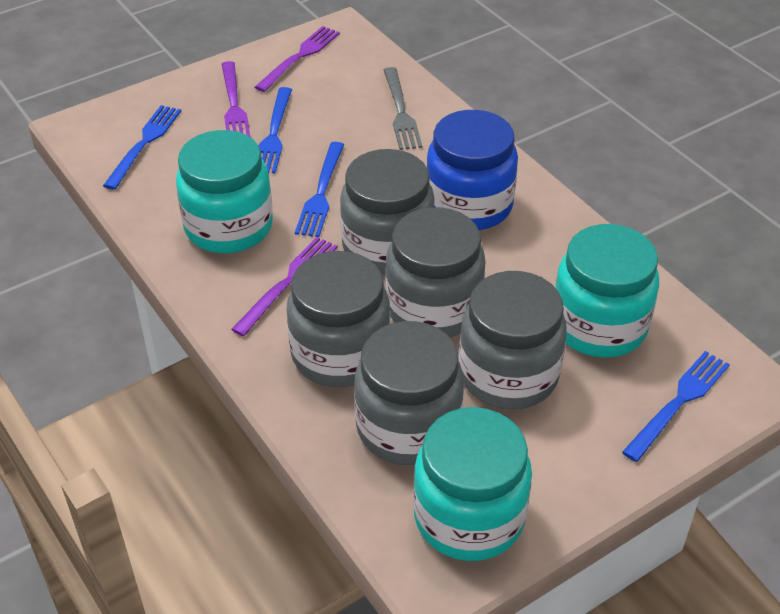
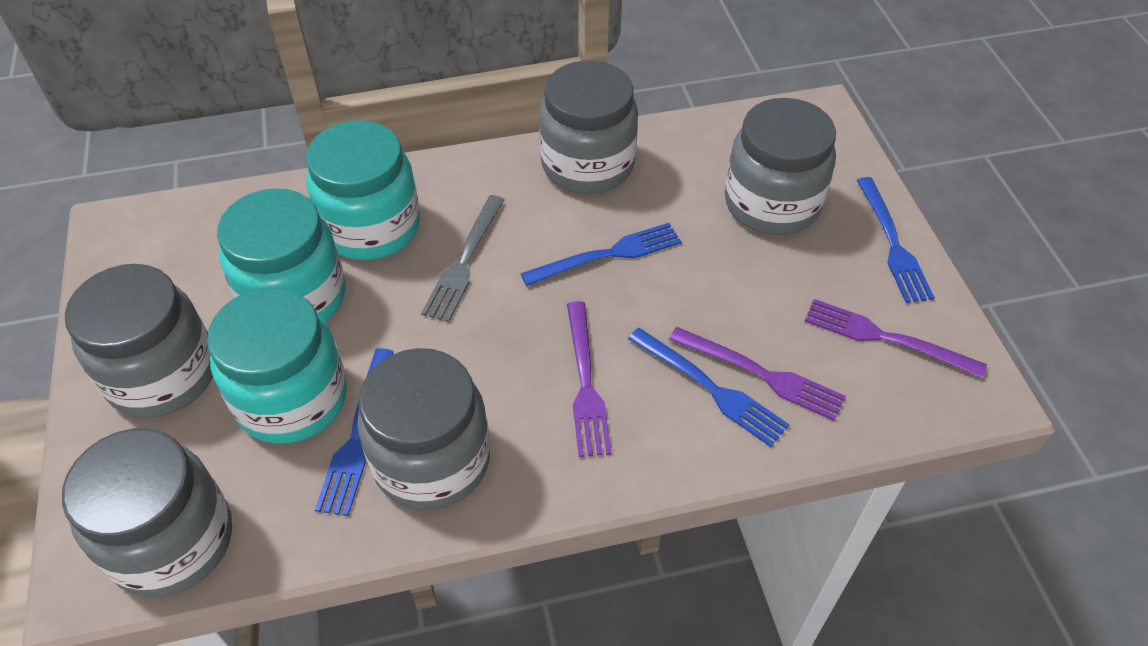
blue jar: [426,110,518,230] = 1 -> none = 0

